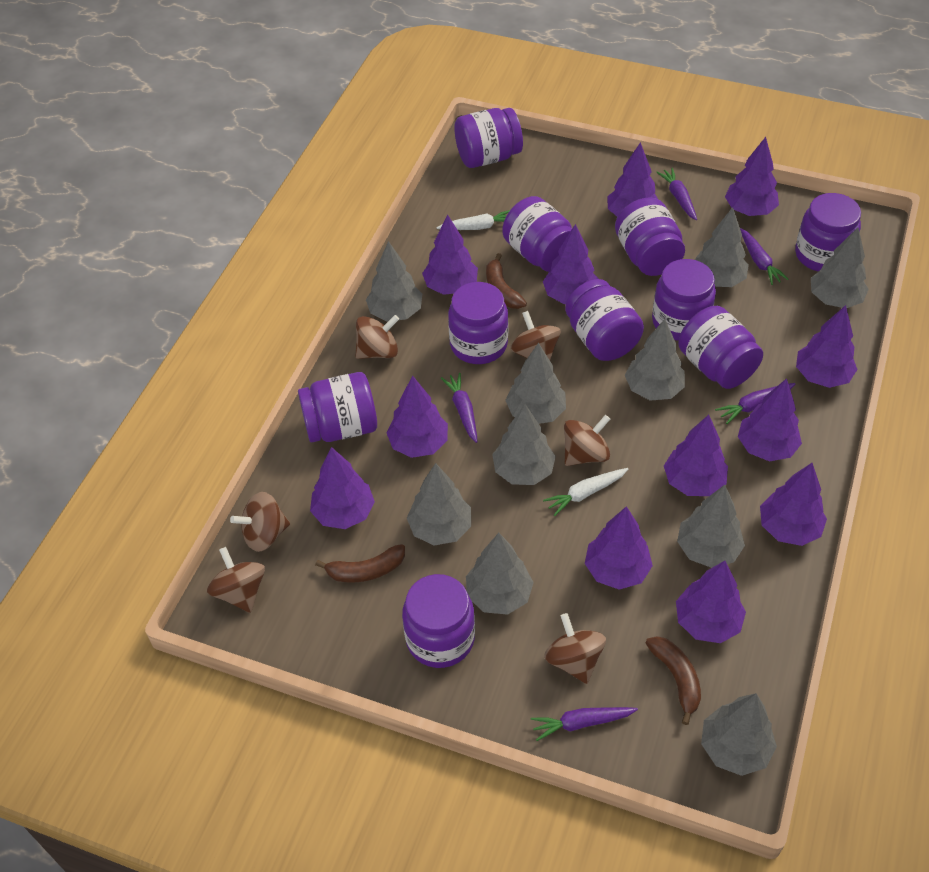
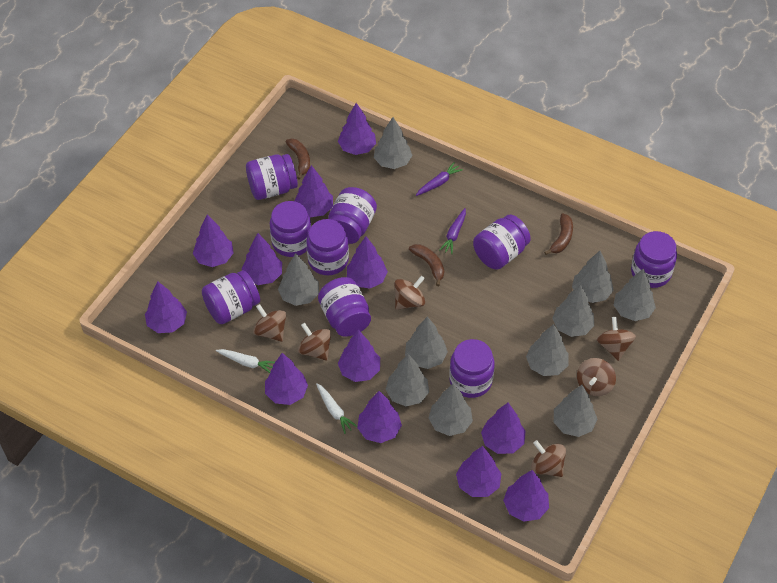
purple carrot: [441,373,478,443] [531,707,638,741] [656,168,697,221] [715,383,795,424] [740,228,789,285] = 5 -> [416,162,463,196] [439,208,466,254] = 2
purple jar: [298,372,377,442] [402,574,475,668] [448,282,508,364] [454,108,523,168] [502,196,572,272] [565,279,644,361] [615,198,685,276] [652,259,716,341] [678,306,763,389] [795,193,861,272] = 10 -> [202,270,260,324] [246,154,298,200] [270,201,311,257] [307,219,349,275] [318,277,371,337] [328,187,377,244] [449,339,495,398] [473,215,531,270] [631,231,677,288] = 9

